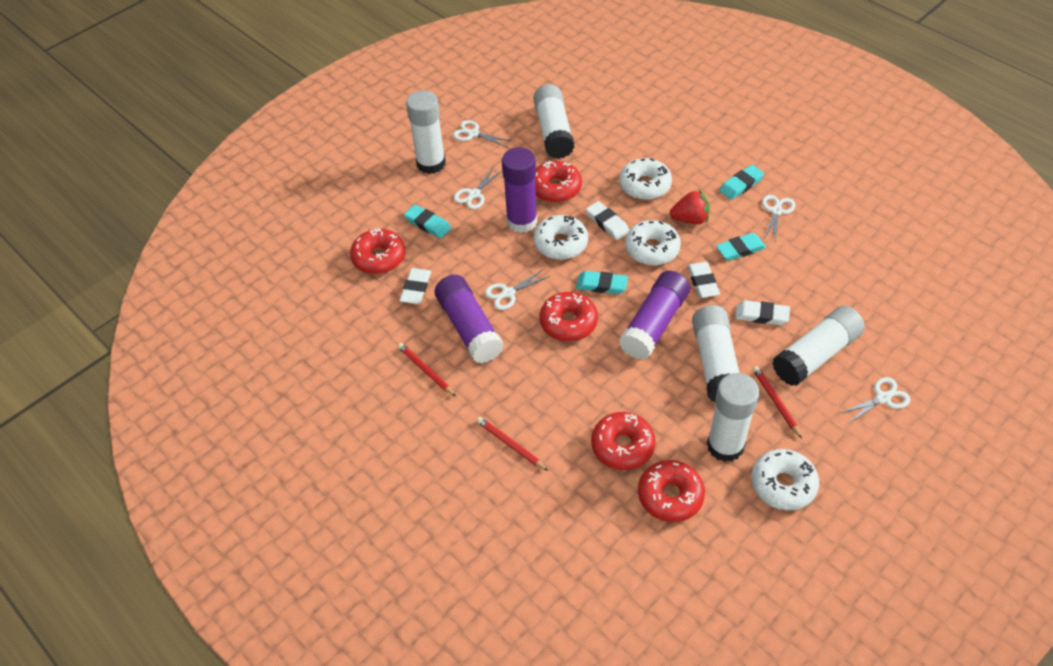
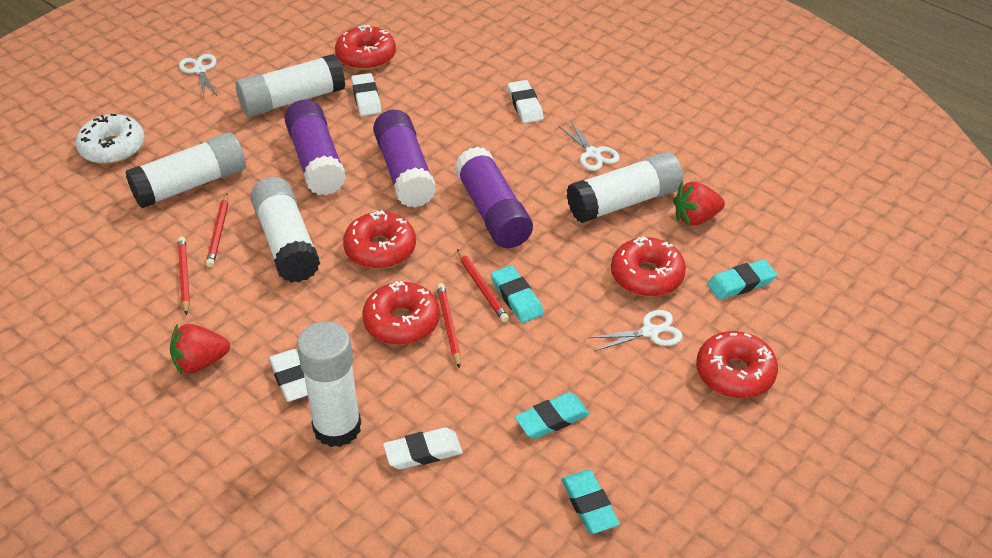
red pencil: [398,343,456,397] [477,417,548,471] [753,366,802,438] = 3 -> [178,237,190,315] [206,193,228,267] [437,283,461,369] [457,249,509,322] = 4
red strawberry: [670,190,710,224] = 1 -> [170,324,230,375] [673,182,725,226] = 2
white donut: [533,215,588,260] [619,158,672,200] [625,220,681,266] [751,449,819,511] = 4 -> [76,114,144,164] = 1
white scissors: [453,120,512,147] [454,167,502,209] [485,269,550,310] [762,195,795,243] [840,377,910,424] = 5 -> [179,54,217,98] [558,120,620,171] [588,310,682,352] = 3

